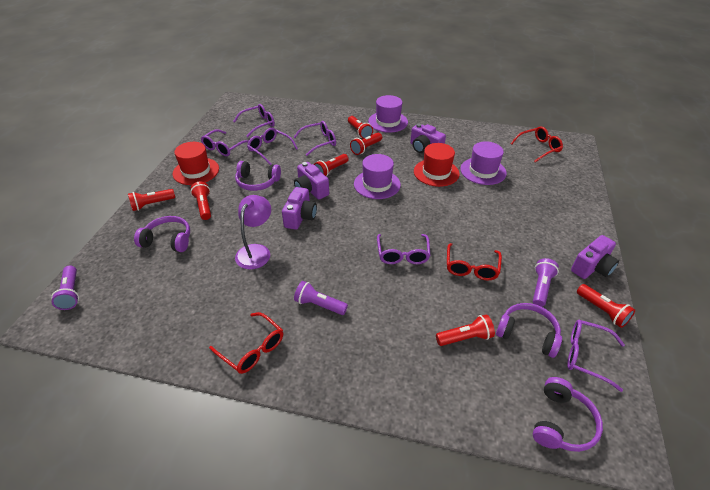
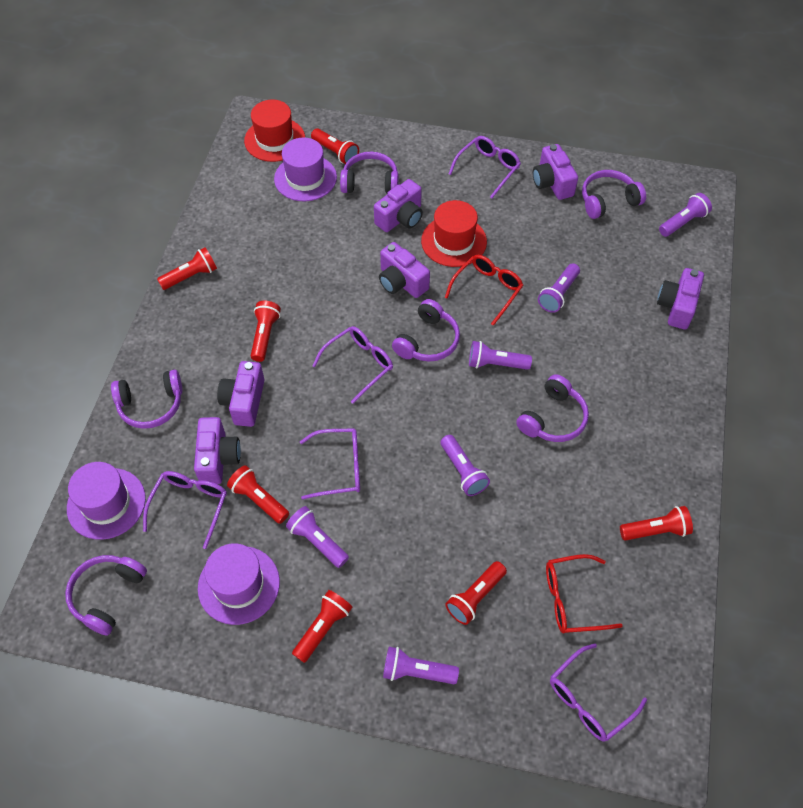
purple camera: [282,187,317,230] [294,162,329,199] [410,124,446,153] [571,235,619,279] = 4 -> [194,417,241,484] [217,361,265,427] [374,179,423,232] [379,242,430,298] [533,144,578,200] [657,268,704,330] = 6
purple flashlight: [51,265,79,310] [294,281,348,315] [533,258,559,307] = 3 -> [286,506,349,568] [383,647,459,684] [440,435,490,496] [469,341,532,370] [538,263,580,313] [659,193,712,237] = 6
purple glasses: [201,129,249,156] [233,104,275,137] [247,128,298,165] [294,121,336,156] [377,234,430,264] [567,320,625,392] = 6 -> [143,471,227,549] [300,428,360,500] [312,326,393,404] [449,136,521,199] [550,643,647,742] = 5
purple headphones: [134,216,190,252] [235,161,281,191] [496,303,562,358] [533,377,603,452] = 4 -> [65,555,147,635] [111,370,183,429] [340,152,399,193] [392,299,460,362] [516,374,589,442] [582,170,646,219] = 6
purple lamp: [235,195,271,269] = 1 -> none = 0
red glasses: [209,312,283,374] [447,243,502,280] [511,126,563,163] = 3 -> [445,255,523,326] [546,554,623,633] = 2

